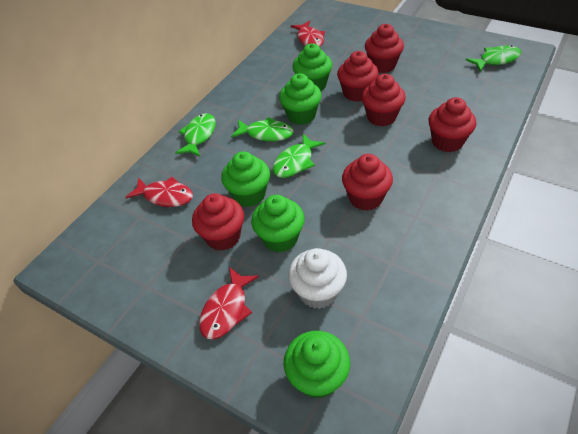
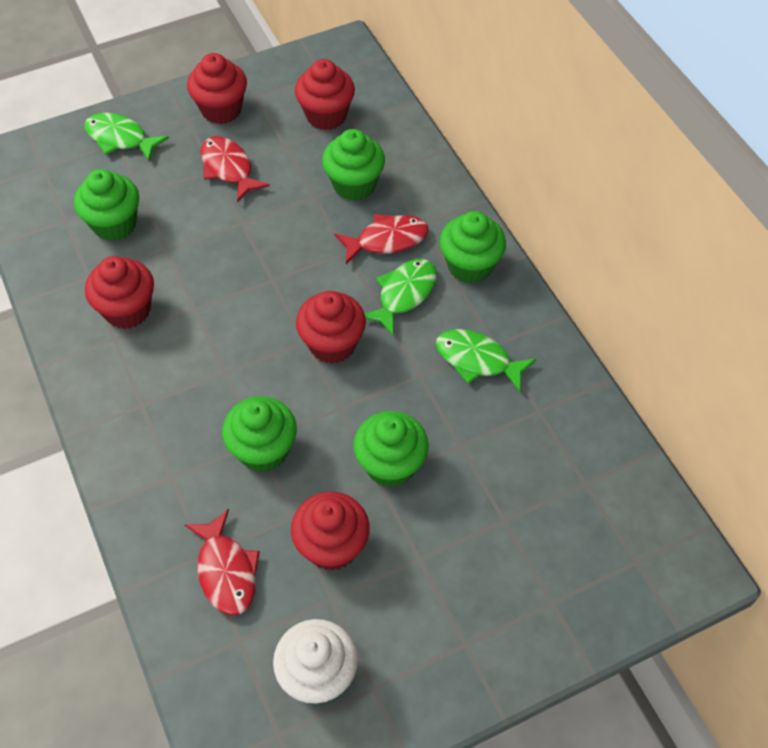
green fish: [175,113,216,156] [231,117,294,141] [273,134,325,178] [466,45,521,72] = 4 -> [84,113,169,161] [365,259,437,337] [436,329,536,392] = 3
red cupcake: [192,193,244,251] [337,51,379,102] [342,154,393,211] [362,74,406,126] [365,24,404,73] [428,97,476,152] = 6 -> [85,256,154,329] [187,53,247,124] [291,492,370,571] [295,59,355,130] [296,291,366,364] = 5

